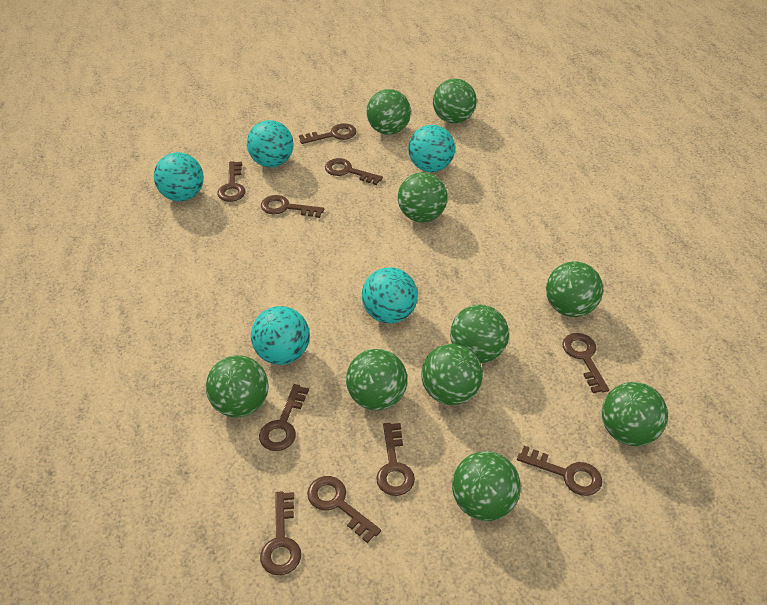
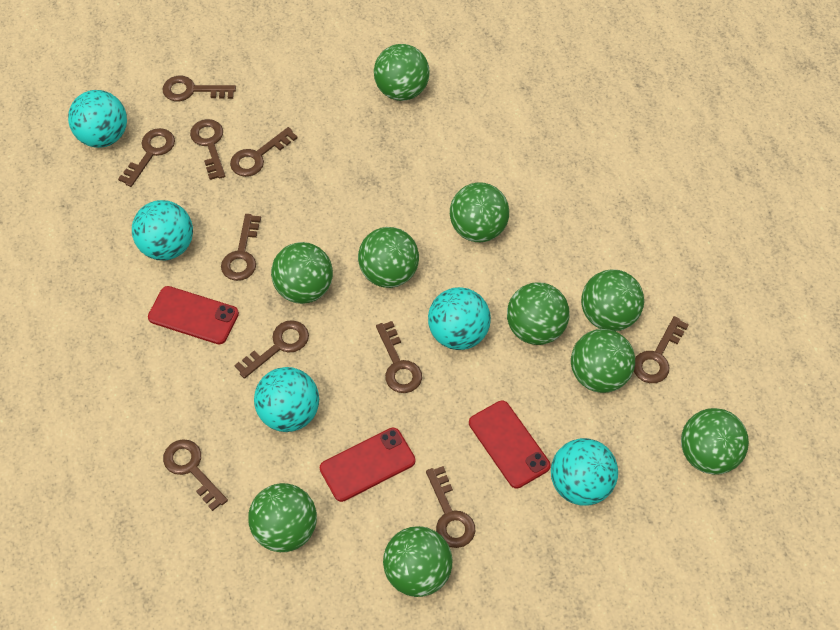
red phone: none = 0 -> [148,286,239,344] [320,428,415,502] [469,401,551,489] = 3

